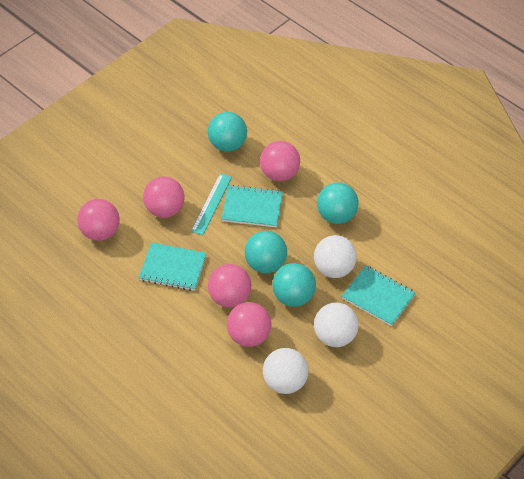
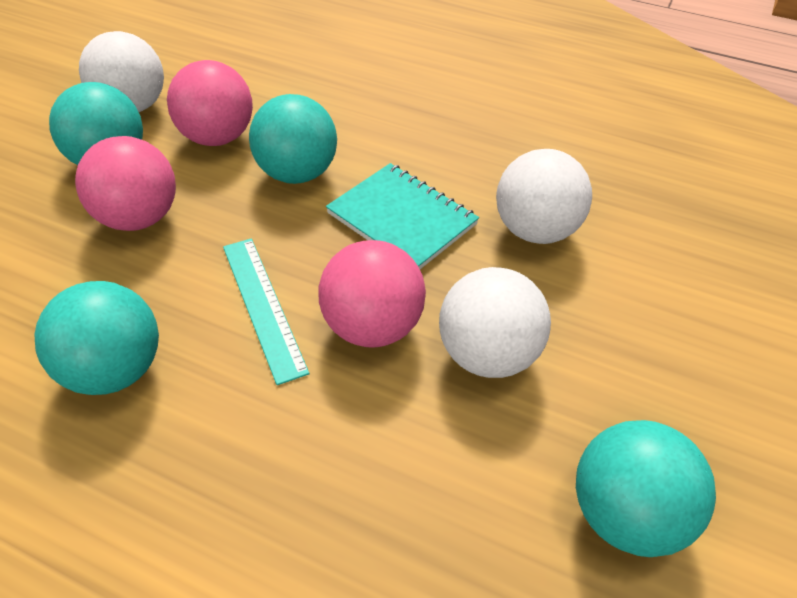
pink ball: [77,199,120,241] [143,177,185,218] [208,264,251,308] [227,302,271,347] [260,141,300,181] = 5 -> [75,136,176,231] [167,60,253,146] [319,240,426,348] = 3
turquoise notebook: [139,242,207,291] [221,185,283,227] [342,266,416,326] = 3 -> [326,163,479,269] = 1

